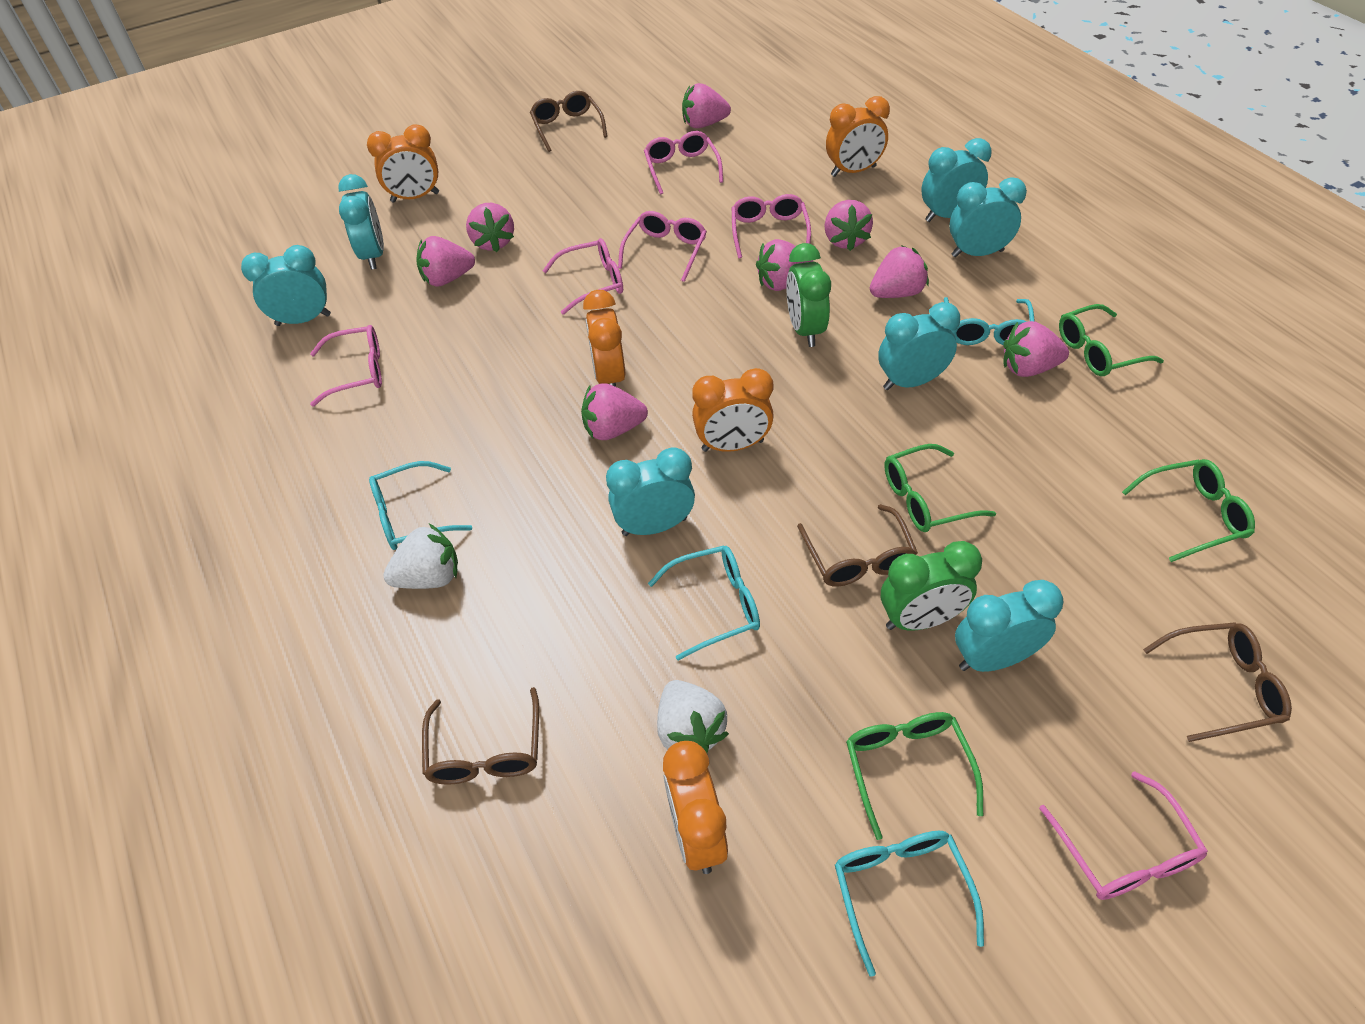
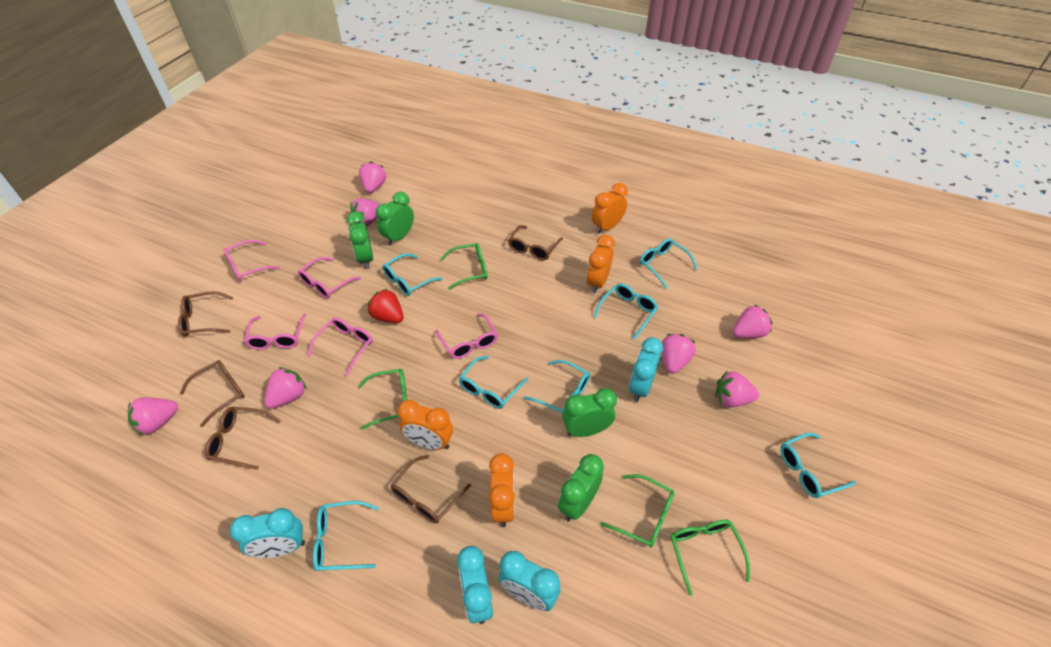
brown glasses: [422,687,539,785] [530,91,607,152] [797,504,918,587] [1143,622,1292,742] = 4 -> [178,291,233,337] [180,360,245,427] [205,407,281,470] [390,455,471,523] [508,225,563,260] = 5
green clock: [786,243,831,347] [881,541,982,631] = 2 -> [346,212,373,269] [376,192,414,246] [558,454,604,522] [563,388,617,437] = 4
orange clock: [367,125,439,203] [583,290,625,387] [663,741,728,874] [692,368,774,452] [826,96,890,177] = 5 -> [397,400,453,450] [489,453,515,527] [586,235,615,293] [592,183,628,234] = 4
pink glasses: [310,325,382,406] [543,238,623,315] [618,211,707,282] [644,131,723,195] [732,194,811,258] [1039,771,1208,900] = 6 -> [223,240,280,281] [244,313,306,350] [298,257,361,299] [307,318,373,376] [436,313,498,359] = 5
pink strawberry: [416,236,475,287] [466,203,514,252] [581,383,648,440] [682,83,731,128] [756,239,813,291] [824,200,873,251] [870,245,929,298] [1003,321,1069,377] = 8 -> [128,398,178,436] [264,367,307,409] [350,198,381,226] [359,161,386,193] [662,334,696,374] [715,371,759,407] [732,304,773,338] = 7
red strawberry: none = 0 -> [367,288,404,323] = 1
turquoise clock: [241,245,331,326] [338,174,384,270] [606,447,695,536] [878,302,960,390] [921,138,992,222] [949,177,1027,257] [955,580,1063,672] = 7 -> [230,508,305,558] [457,546,493,624] [499,551,561,611] [629,337,663,402] = 4
turquoise glasses: [369,461,472,550] [648,546,760,661] [835,831,984,977] [944,297,1035,345] = 4 -> [313,501,379,571] [383,253,443,296] [459,356,528,409] [524,360,590,415] [594,284,658,340] [640,238,698,289] [780,433,856,498] = 7
white strawberry: [383,524,458,589] [657,680,729,753] = 2 -> none = 0

